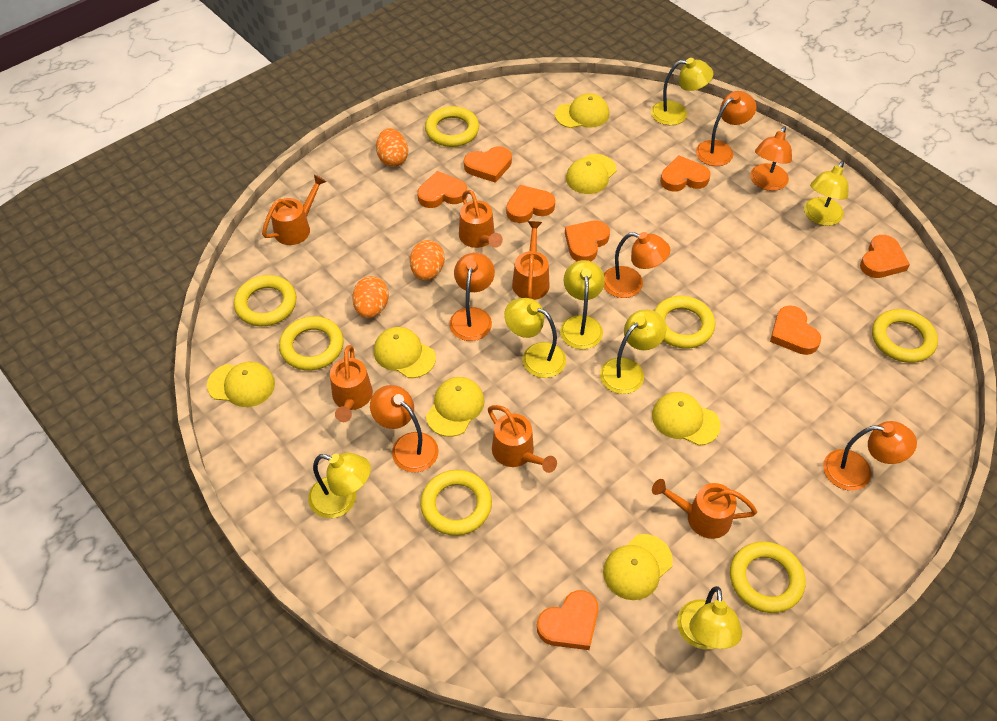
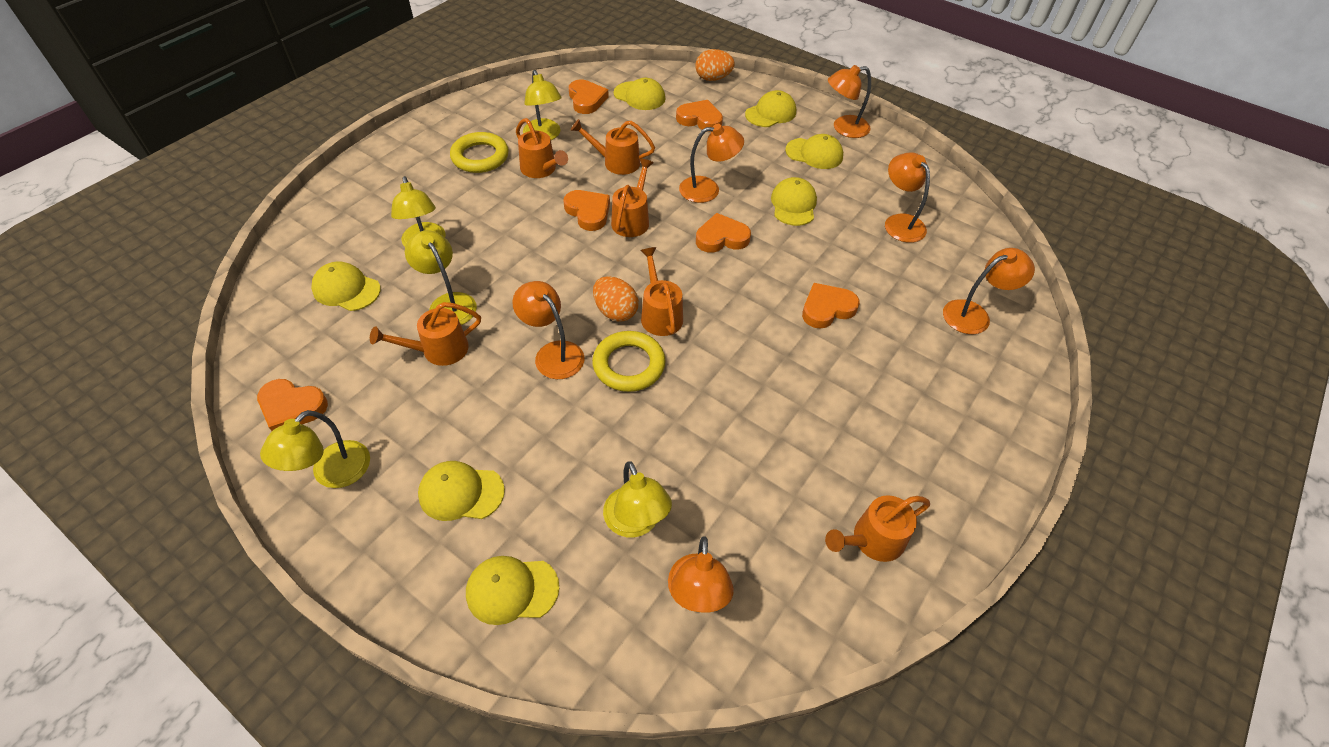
orange egg: [352,276,389,318] [376,128,408,167] [410,240,445,281] = 3 -> [593,276,639,322] [695,49,735,81] = 2
orange heart: [417,171,467,208] [464,146,512,183] [506,185,555,223] [537,590,599,650] [565,221,610,261] [660,155,711,192] [770,305,821,355] [860,235,910,278] = 8 -> [257,379,328,431] [564,190,610,231] [569,79,609,114] [676,100,723,132] [696,213,751,253] [802,283,860,329] = 6
yellow lamp: [308,453,371,518] [504,298,566,378] [560,260,605,349] [600,310,666,394] [651,58,713,125] [677,586,742,650] [804,161,849,226] = 7 -> [260,410,370,488] [391,176,445,247] [405,230,477,325] [523,70,562,140] [603,461,672,538] = 5
yellow ring: [234,275,297,326] [279,316,344,371] [420,470,492,536] [425,106,479,147] [654,296,715,349] [730,541,806,613] [872,309,938,363] = 7 -> [450,132,509,173] [592,331,666,392] = 2

